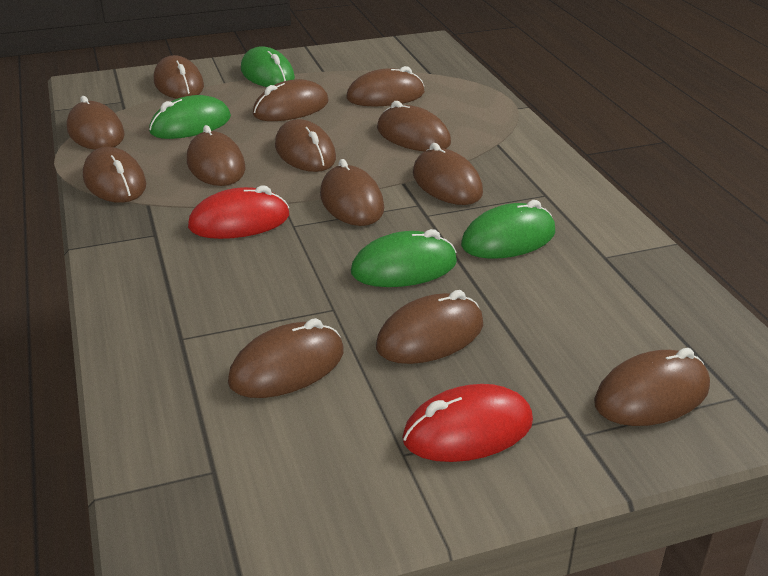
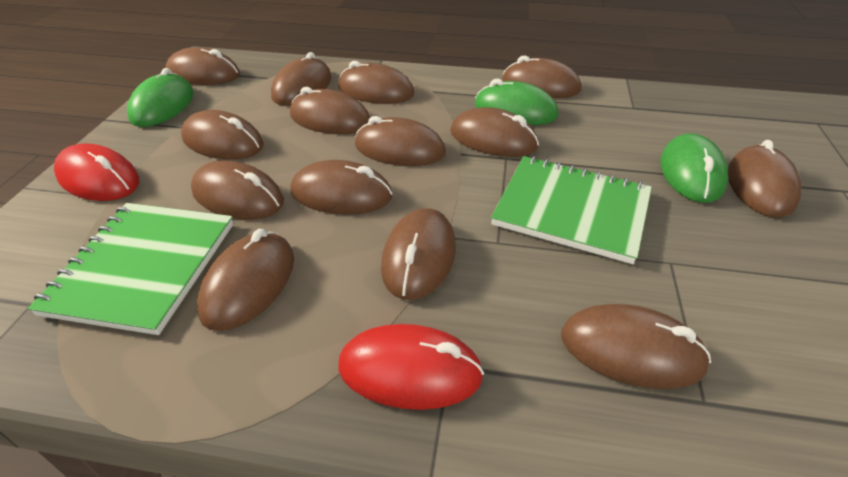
brown mouse: [67,96,125,150] [83,147,146,203] [154,55,204,99] [187,125,246,186] [228,318,344,398] [253,79,328,121] [275,119,336,172] [320,159,384,226] [346,66,425,106] [376,290,483,364] [377,101,451,152] [413,143,483,205] [594,348,710,426] = 13 -> [166,47,240,85] [181,110,264,159] [191,161,284,220] [197,229,294,331] [271,52,332,106] [290,87,370,134] [290,160,393,214] [338,61,415,104] [355,116,446,166] [381,208,456,300] [450,107,539,157] [502,55,581,98] [561,304,711,389] [728,140,801,217] = 14
green mouse: [149,95,231,139] [241,46,295,87] [351,229,457,287] [461,200,555,259] = 4 -> [127,68,194,127] [475,79,558,125] [660,133,728,203] = 3
green notebook: none = 0 -> [28,203,233,335] [491,156,652,264] = 2

